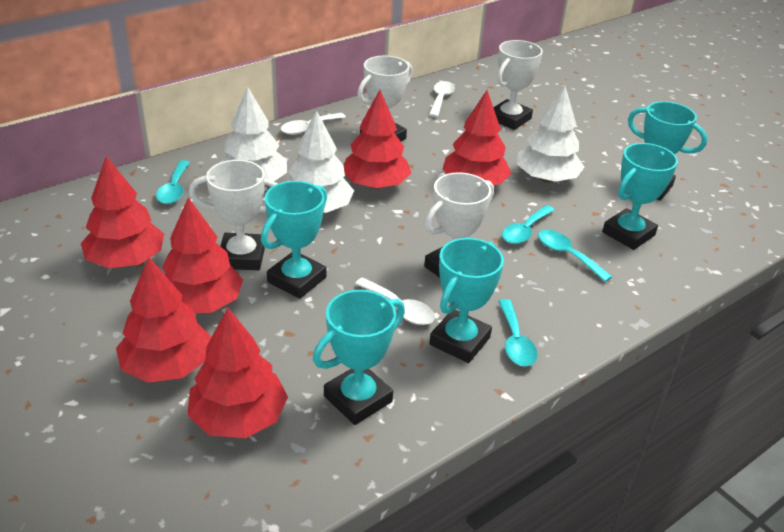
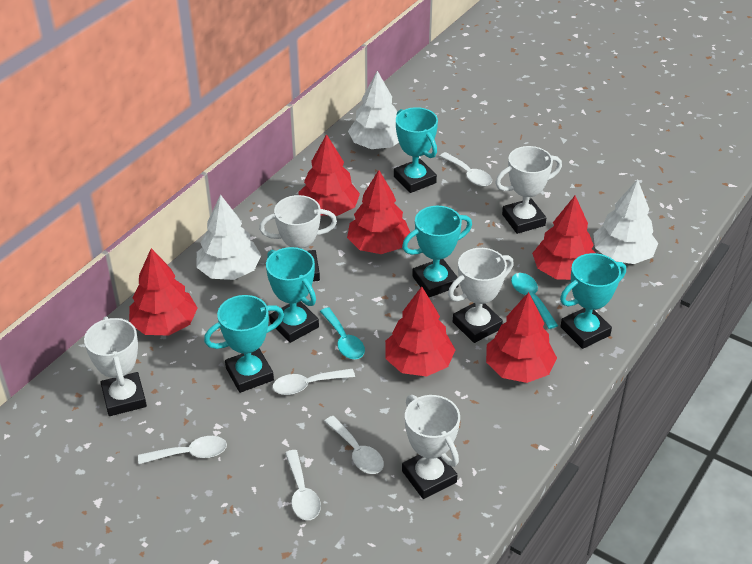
turquoise spoon: [156,160,190,204] [498,299,538,367] [502,205,555,244] [538,230,612,282] = 4 -> [320,307,365,359] [511,273,558,329] = 2
white spoon: [280,113,346,135] [355,277,435,325] [429,81,455,117] = 3 -> [138,436,227,464] [273,369,355,395] [285,450,321,520] [324,416,384,474] [440,152,492,187] = 5
white trophy: [189,160,278,270] [357,56,413,141] [424,172,494,278] [493,40,543,130] = 4 -> [84,317,147,416] [259,195,337,282] [402,395,460,499] [448,248,514,343] [495,146,562,234] = 5

